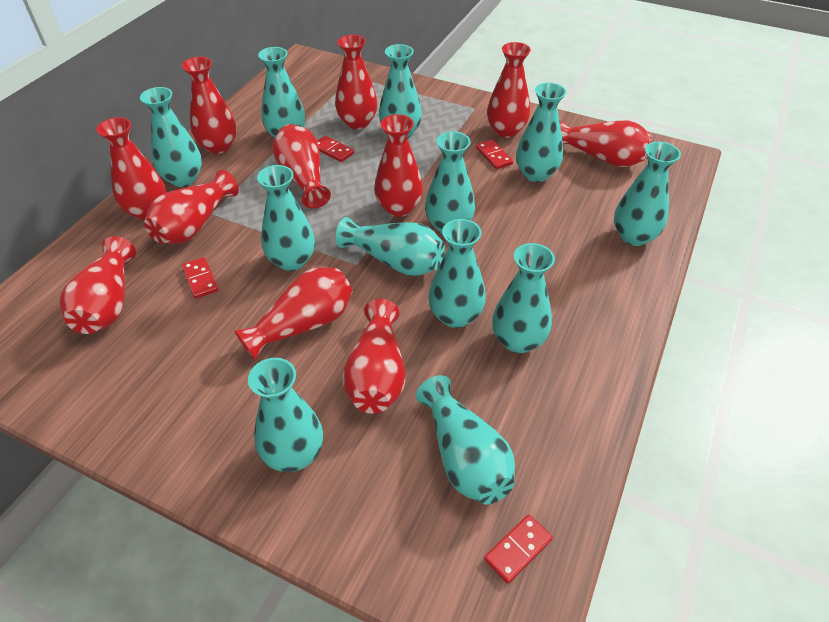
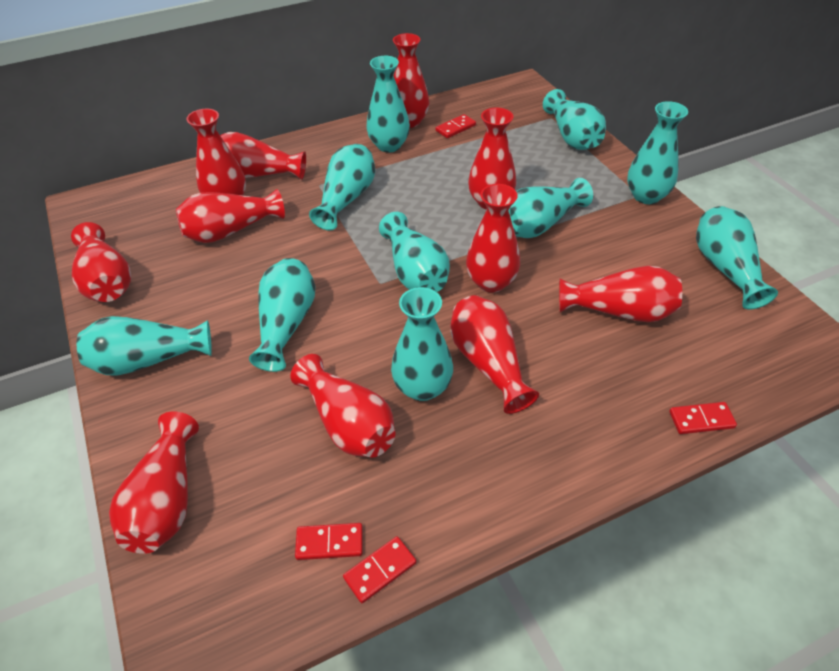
turquoise vase: [140,87,202,187] [248,358,323,472] [257,165,315,271] [258,47,305,138] [336,217,445,276] [379,44,422,139] [416,375,515,505] [425,131,475,233] [428,219,486,328] [492,243,555,353] [516,83,566,182] [614,142,681,246] = 12 -> [77,316,212,376] [249,258,316,372] [309,144,375,230] [366,56,410,153] [379,212,450,292] [391,287,453,401] [508,178,593,238] [543,89,606,150] [627,101,688,204] [696,206,778,309] = 10

